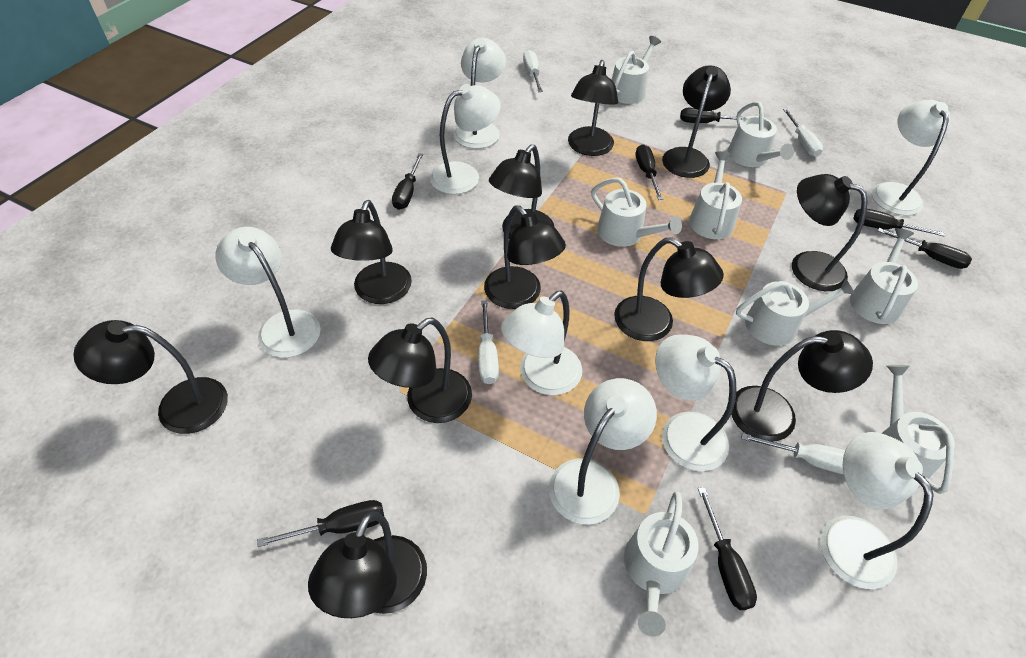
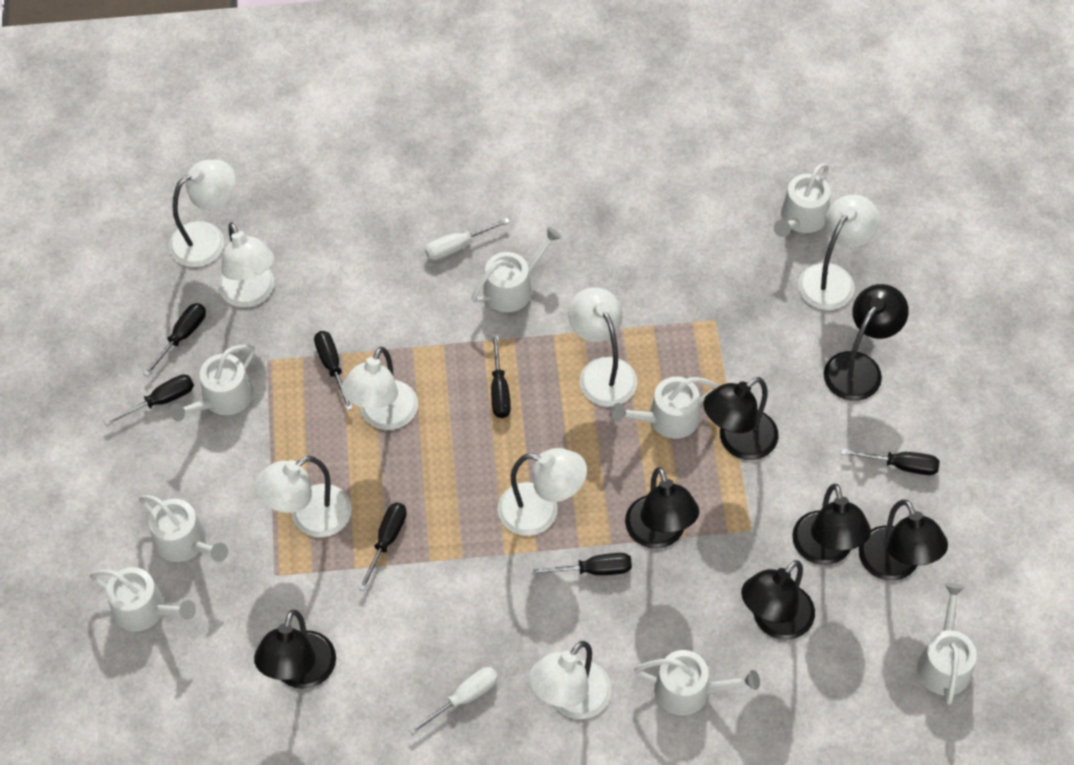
black lamp: [73,320,228,434] [308,512,427,618] [331,200,412,304] [368,318,472,423] [484,205,566,309] [489,144,554,239] [568,60,618,156] [614,237,724,341] [662,65,731,178] [731,330,873,442] [792,174,868,291] = 11 -> [254,610,336,689] [625,467,699,549] [703,377,779,460] [741,560,815,640] [792,484,871,565] [824,284,909,401] [859,500,948,581] = 7
white screwdriver: [478,300,499,384] [523,50,543,92] [741,433,845,474] [783,108,823,157] = 4 -> [409,667,498,735] [425,218,510,260] = 2

